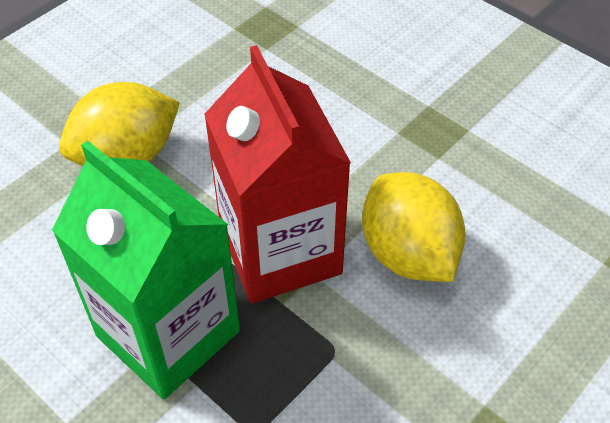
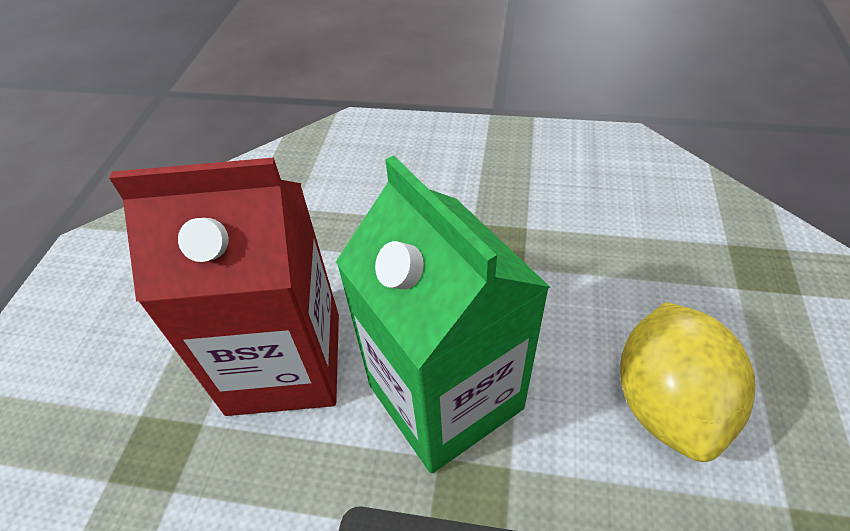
yellow lemon: [59,82,180,166] [362,172,466,282] = 2 -> [620,302,756,462] = 1

